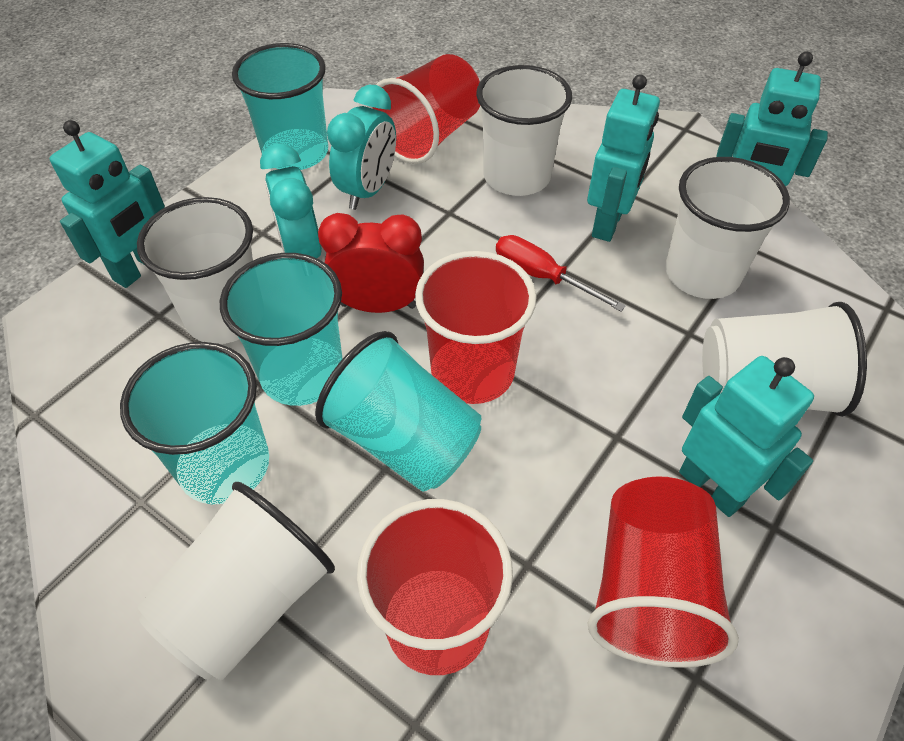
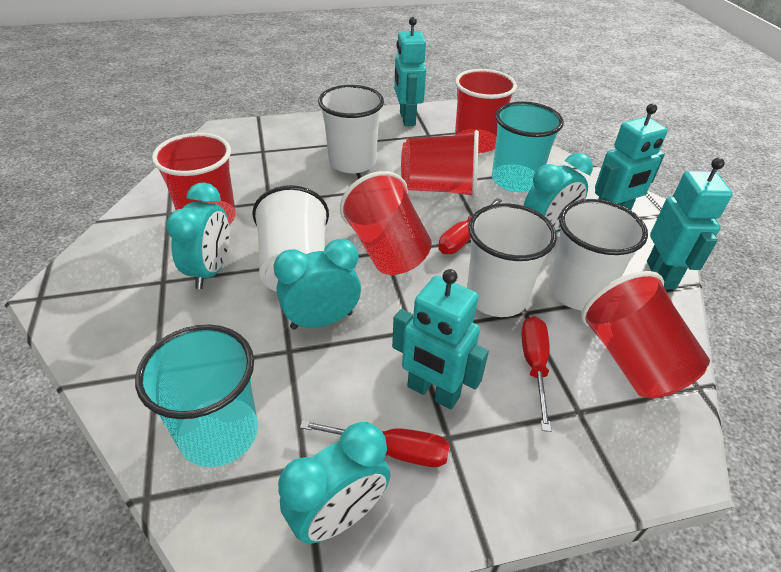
red clock: [318,213,424,313] = 1 -> none = 0
red cup: [357,499,513,675] [368,54,480,164] [415,251,537,404] [587,476,739,668] = 4 -> [152,133,236,225] [340,171,432,275] [401,130,479,198] [455,69,517,153] [581,271,710,398] = 5
red screwdriver: [496,235,626,312] = 1 -> [300,420,450,467] [438,198,502,254] [521,316,551,432] = 3
turquoise clock: [260,144,322,258] [327,85,396,210] = 2 -> [166,182,230,289] [274,239,361,330] [278,422,390,544] [524,153,593,231] = 4
turquoise cup: [120,342,269,504] [220,253,343,406] [232,43,328,170] [315,331,481,492] = 4 -> [135,324,258,467] [492,101,564,192] = 2
white cup: [137,197,253,344] [137,482,335,680] [476,65,572,196] [665,157,790,299] [702,302,867,417] = 5 -> [252,185,329,292] [318,85,384,173] [467,203,557,317] [548,199,648,311] = 4

